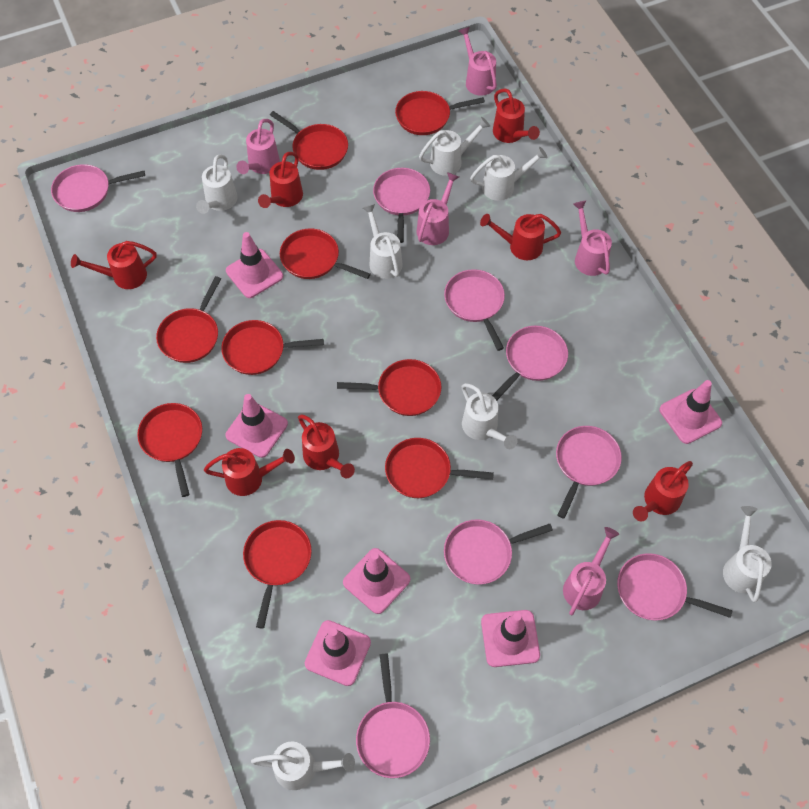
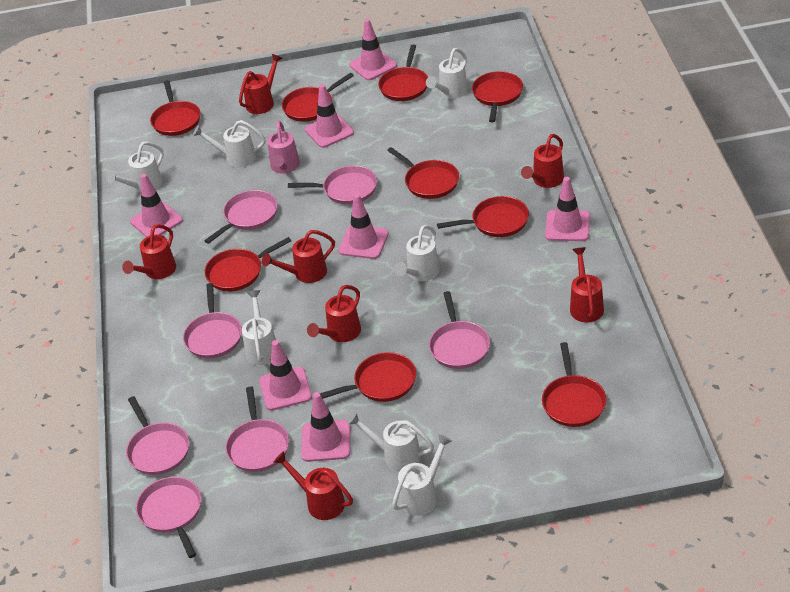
pink pan: [51,164,145,212] [356,653,430,778] [373,168,430,243] [444,269,505,351] [444,519,553,585] [492,326,568,401] [556,426,622,519] [617,553,733,620] = 8 -> [126,396,189,475] [136,477,201,558] [183,283,242,359] [204,190,278,244] [226,386,289,472] [288,166,377,205] [429,291,490,369] = 7
pink traffic cone: [226,232,283,298] [226,394,288,458] [305,620,371,686] [343,548,410,614] [481,610,540,667] [660,380,722,444] = 6 -> [130,174,183,237] [259,340,312,411] [301,392,350,462] [305,84,354,148] [338,194,389,259] [349,19,397,80] [545,177,590,241] = 7
pink watering can: [236,119,280,174] [417,172,459,245] [459,27,497,96] [563,527,619,615] [573,201,612,276] = 5 -> [267,121,300,174] = 1

